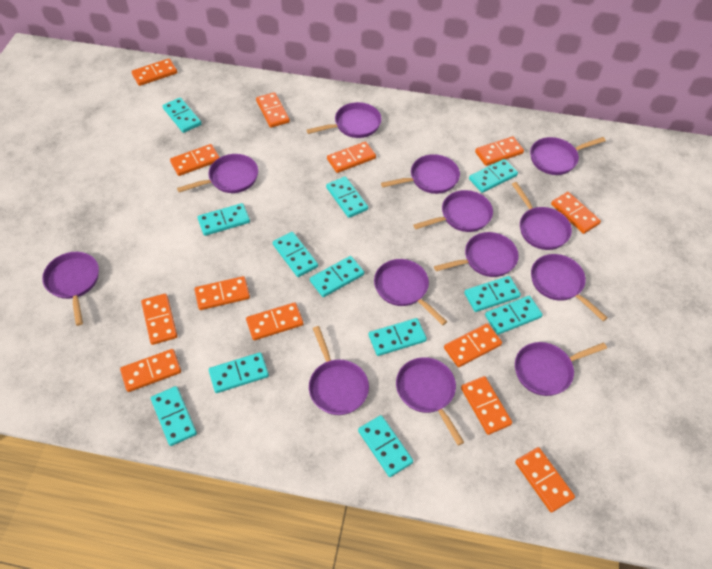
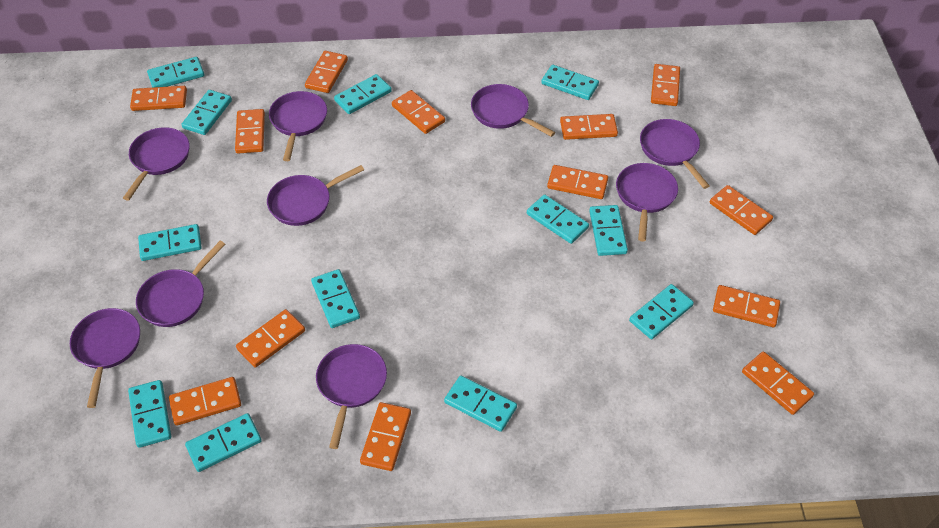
purple pan: [42,252,99,326] [177,154,258,193] [307,102,381,138] [309,326,369,415] [374,259,447,325] [381,154,460,194] [396,357,464,446] [413,190,493,232] [434,232,519,277] [512,182,572,250] [515,342,607,396] [530,137,606,175] [531,254,608,321] = 13 -> [70,308,140,408] [123,127,190,201] [136,241,225,327] [267,165,364,226] [269,91,327,161] [316,344,387,449] [471,84,555,137] [616,163,678,242] [640,119,710,189] = 9

